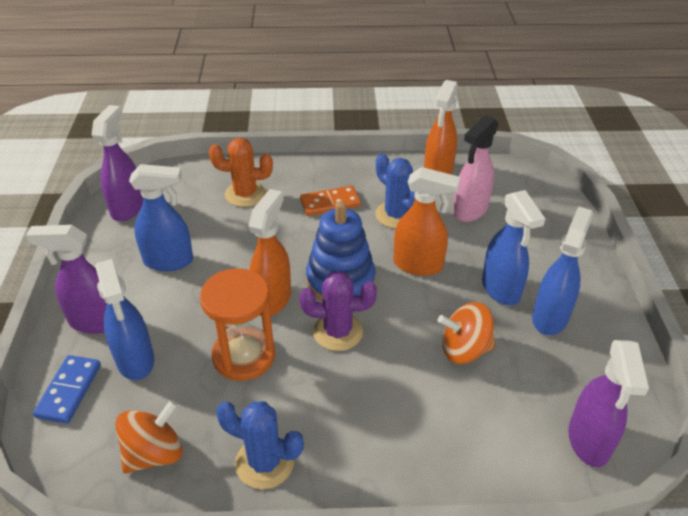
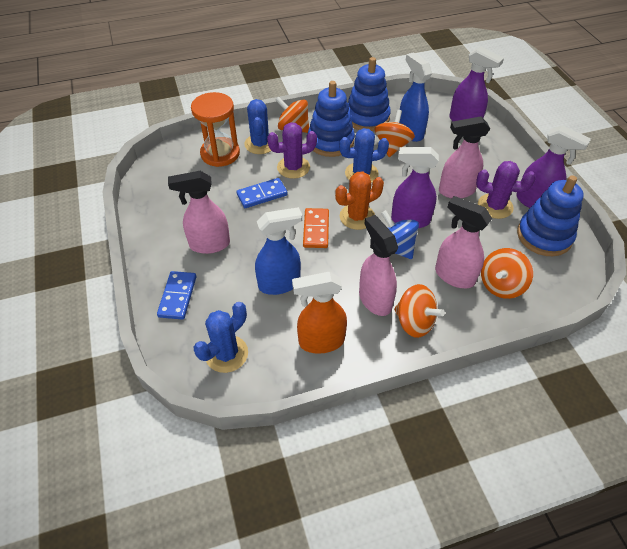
blue cactus: [216,401,304,489] [375,153,415,229] = 2 -> [194,302,248,373] [244,99,271,154] [339,128,389,183] = 3
blue domino: [33,355,101,424] = 1 -> [157,271,196,320] [236,178,288,208] = 2
blue spinning top: none = 0 -> [381,210,419,259] = 1
blue spray bottle: [95,259,154,380] [129,164,193,271] [482,190,545,306] [532,206,593,335] = 4 -> [255,207,302,295] [399,52,432,142] = 2
blue stacking toy: [306,201,376,302] = 1 -> [308,81,355,157] [348,57,391,131] [517,175,584,256] = 3
orange spinning top: [115,400,183,474] [438,302,495,364] = 2 -> [276,96,309,133] [375,110,415,157] [394,284,445,338] [481,248,533,299] = 4
orange spray bottle: [248,189,291,316] [393,167,460,276] [424,80,458,175] = 3 -> [292,272,347,354] = 1
pink spray bottle: [453,115,499,222] = 1 -> [168,171,230,254] [359,215,398,316] [435,196,492,288] [439,116,490,198] = 4
purple cactus: [299,271,377,351] = 1 -> [267,122,317,179] [476,161,536,219] = 2

